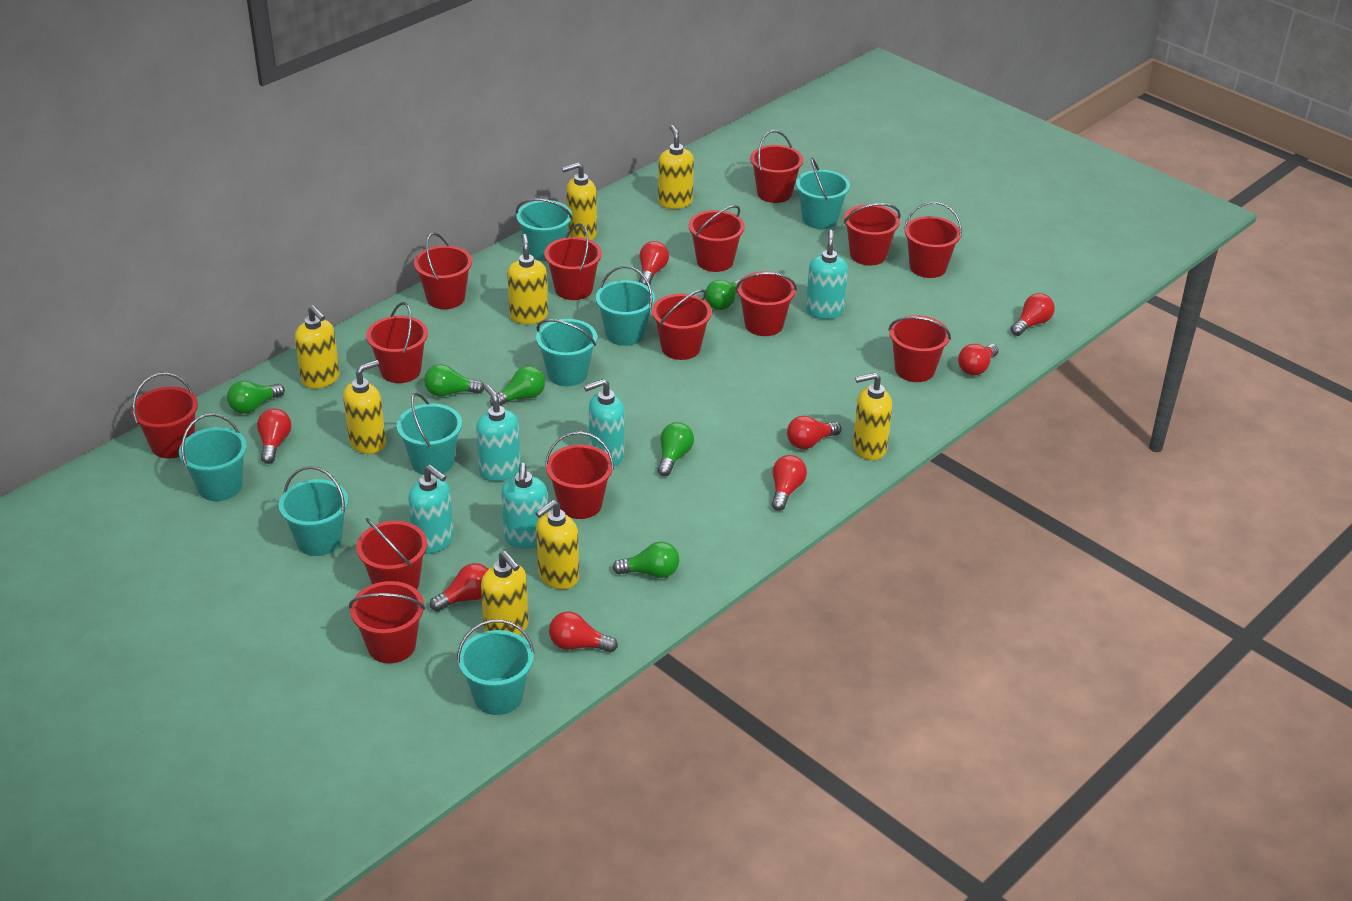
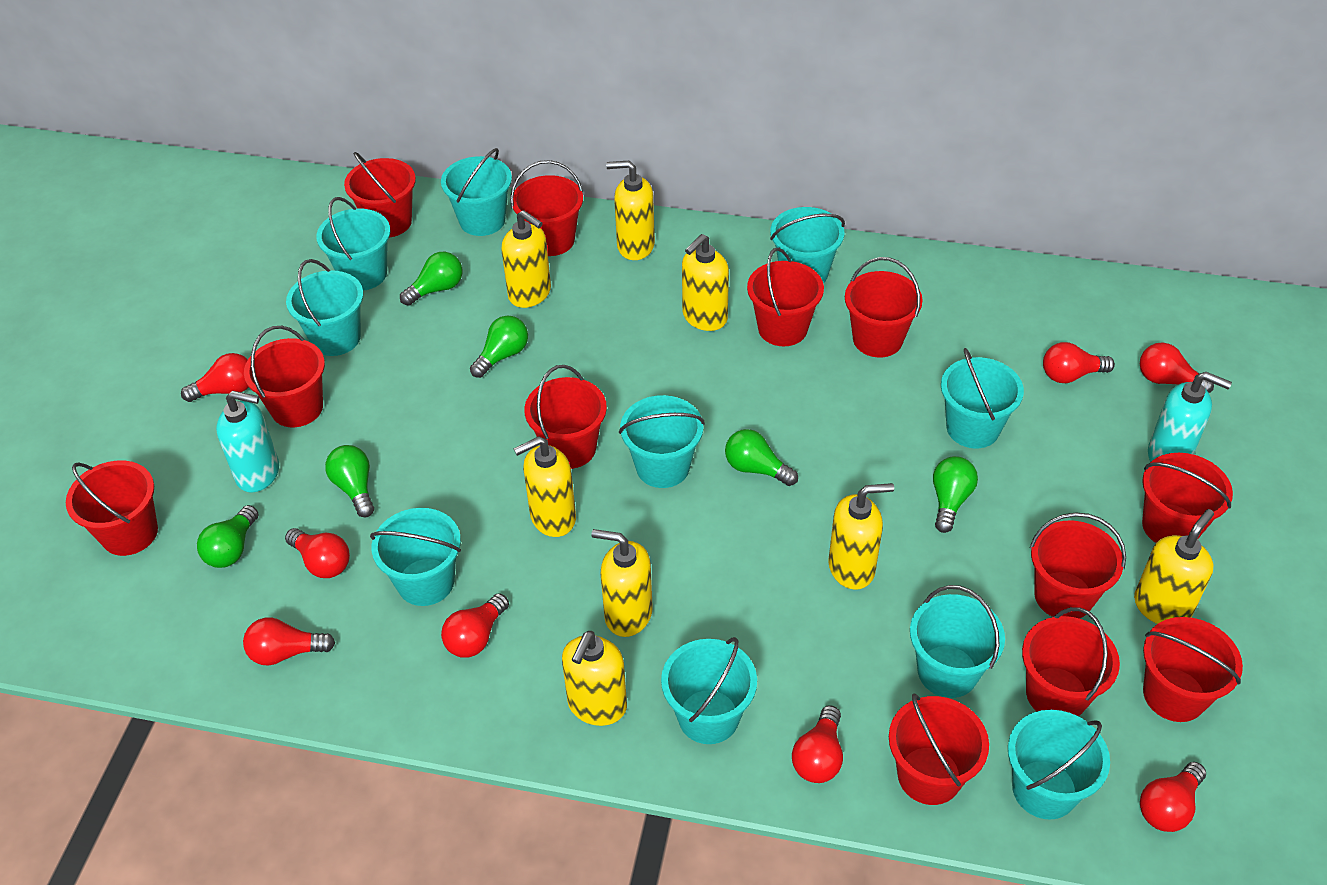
red bucket: [131,373,198,459] [349,581,425,664] [356,518,427,589] [366,302,428,383] [414,232,472,309] [544,223,602,300] [545,431,614,519] [652,289,712,360] [689,205,745,272] [736,271,797,336] [750,130,803,203] [844,203,900,265] [888,315,951,382] [904,202,962,278] = 14 -> [66,461,158,556] [244,326,325,427] [344,152,416,238] [510,160,583,256] [524,365,607,469] [747,248,824,346] [845,257,923,357] [889,694,989,805] [1022,607,1120,716] [1030,512,1126,619] [1142,453,1233,543] [1143,617,1243,722] = 12
turquoise bucket: [179,413,247,501] [279,466,348,556] [397,393,462,475] [457,619,534,715] [516,199,573,261] [536,319,597,386] [596,266,655,346] [796,158,850,229] = 8 -> [286,259,363,356] [316,197,390,291] [370,508,461,606] [441,148,512,236] [619,395,705,488] [661,637,757,744] [770,207,845,284] [910,585,1005,698] [941,348,1024,449] [1008,710,1110,820] = 10
turquoise soap dispenser: [408,465,454,554] [476,384,521,481] [501,463,548,549] [584,379,625,466] [806,230,848,319] = 5 -> [216,391,279,492] [1148,372,1232,462] = 2

